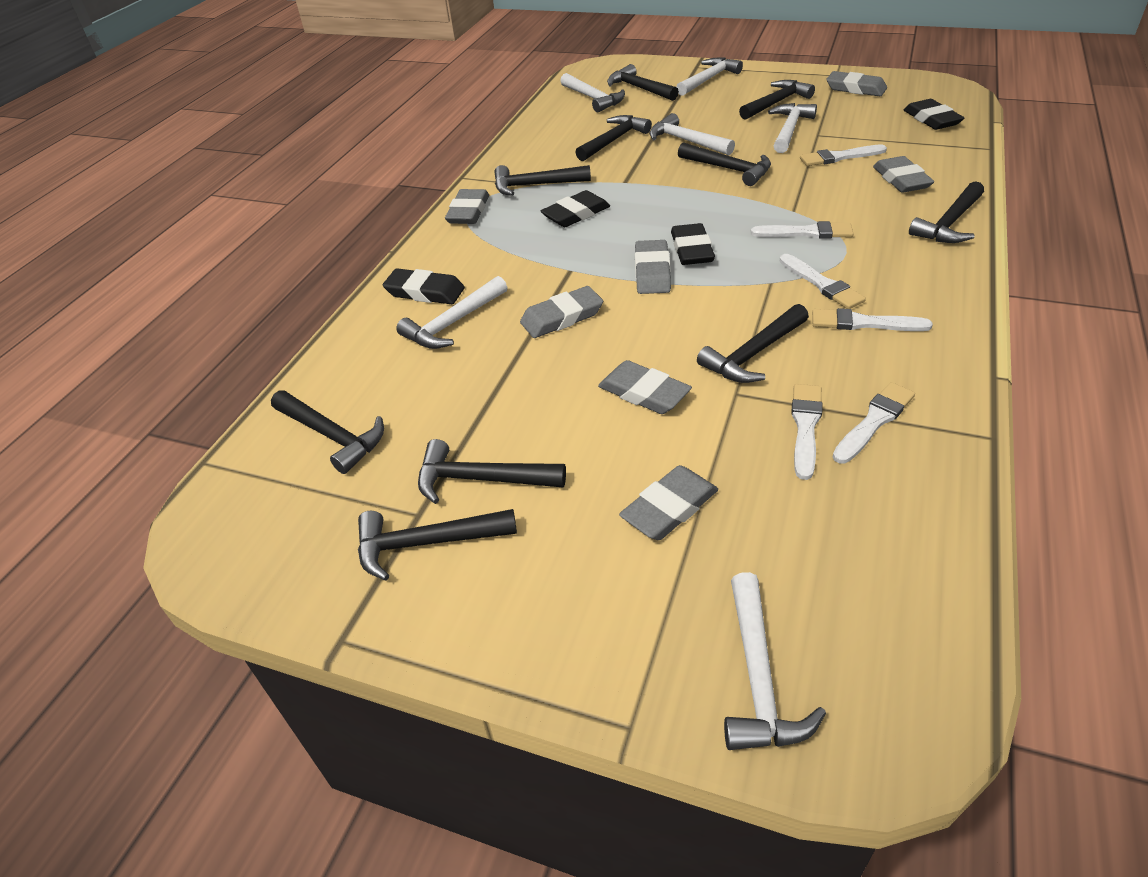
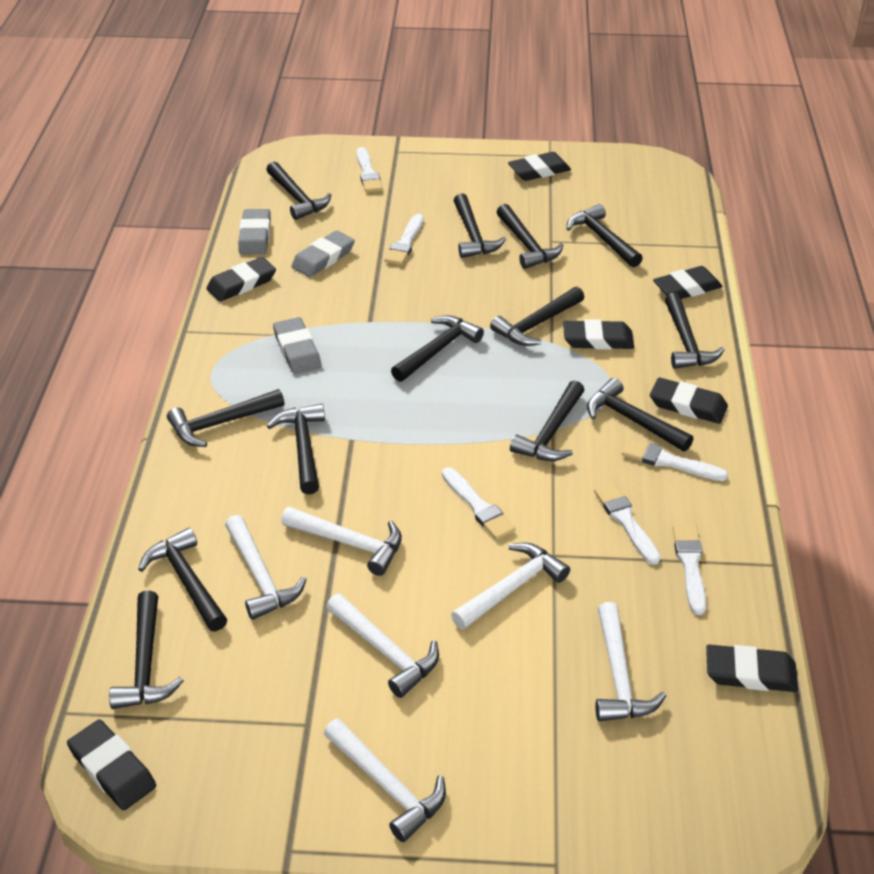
black eraser: [383,268,465,304] [541,190,610,227] [671,223,715,265] [904,99,964,130] = 4 -> [67,719,156,810] [206,257,276,302] [508,152,571,181] [563,319,634,350] [650,377,728,424] [653,266,722,299] [706,645,798,692] = 7
black hammer: [271,390,384,474] [358,509,517,581] [418,439,566,504] [495,165,591,196] [575,115,652,161] [607,64,679,101] [678,143,771,186] [697,304,809,383] [739,80,815,120] [909,181,984,243] = 10 -> [109,590,184,709] [138,528,228,631] [167,389,285,447] [266,162,331,220] [267,404,325,494] [391,315,484,382] [453,193,506,258] [490,287,585,346] [497,204,563,269] [510,380,584,461] [567,204,643,267] [587,378,693,452] [665,293,724,369] = 13
grey eraser: [445,189,489,224] [520,286,603,338] [598,360,692,414] [619,465,718,540] [635,240,671,294] [826,71,887,96] [873,156,934,193] = 7 -> [238,209,271,255] [273,317,321,374] [291,230,355,277] = 3

